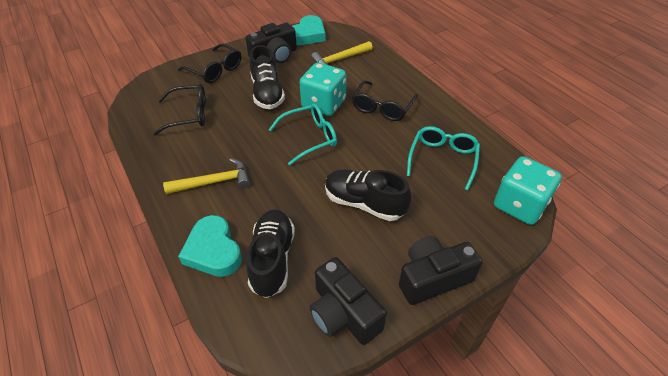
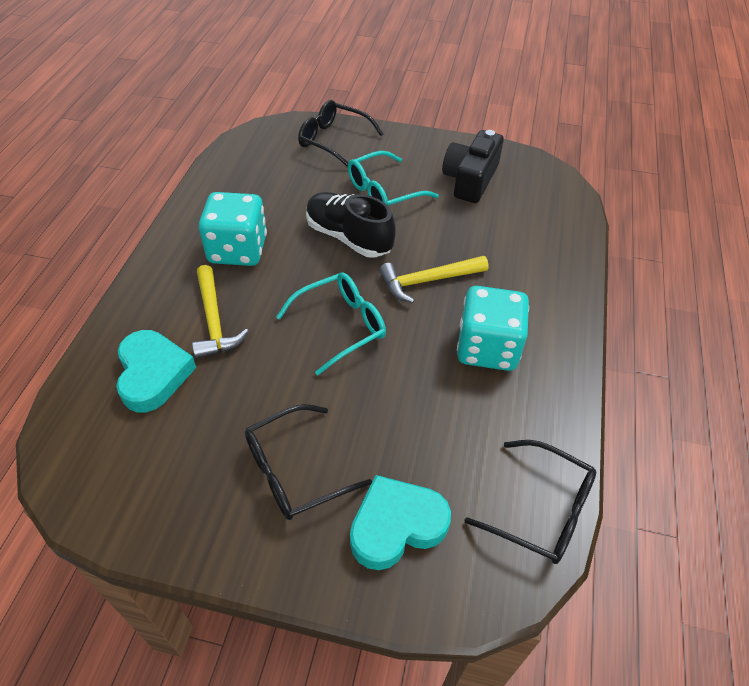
black camera: [246,23,297,64] [310,257,387,345] [399,236,483,305] = 3 -> [442,130,504,203] = 1
black shoe: [246,209,295,298] [250,45,285,109] [325,169,412,221] = 3 -> [306,192,396,258] = 1

